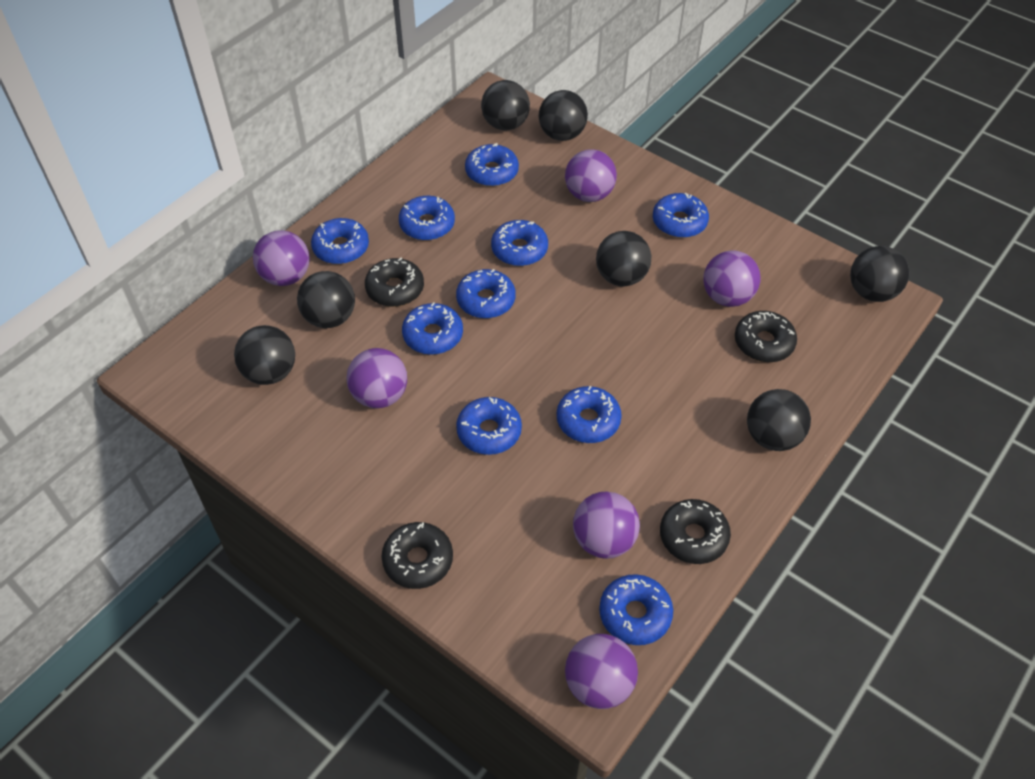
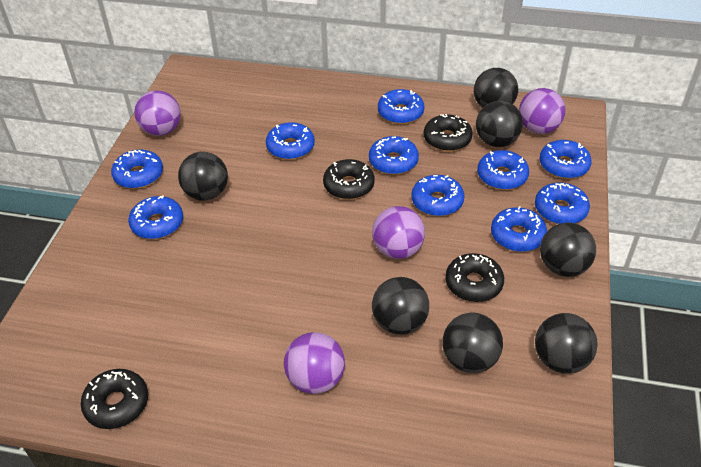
purple ball: [253,230,310,286] [347,348,407,408] [565,149,617,202] [565,634,638,709] [573,492,640,559] [703,250,761,307] = 6 -> [134,90,181,136] [284,332,345,394] [372,206,425,259] [519,88,566,134] = 4

